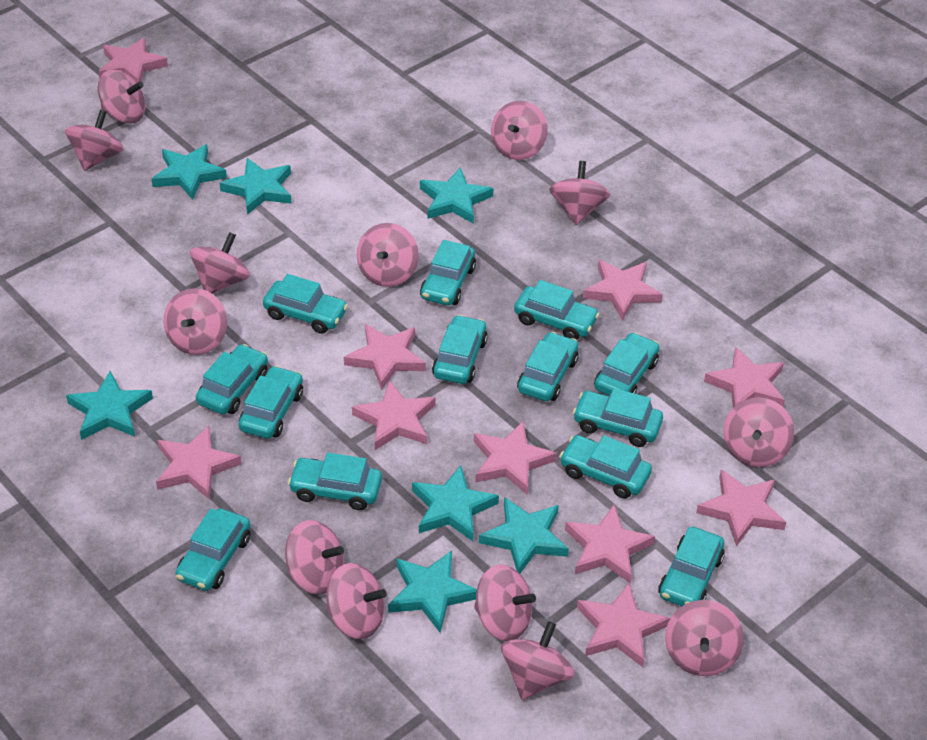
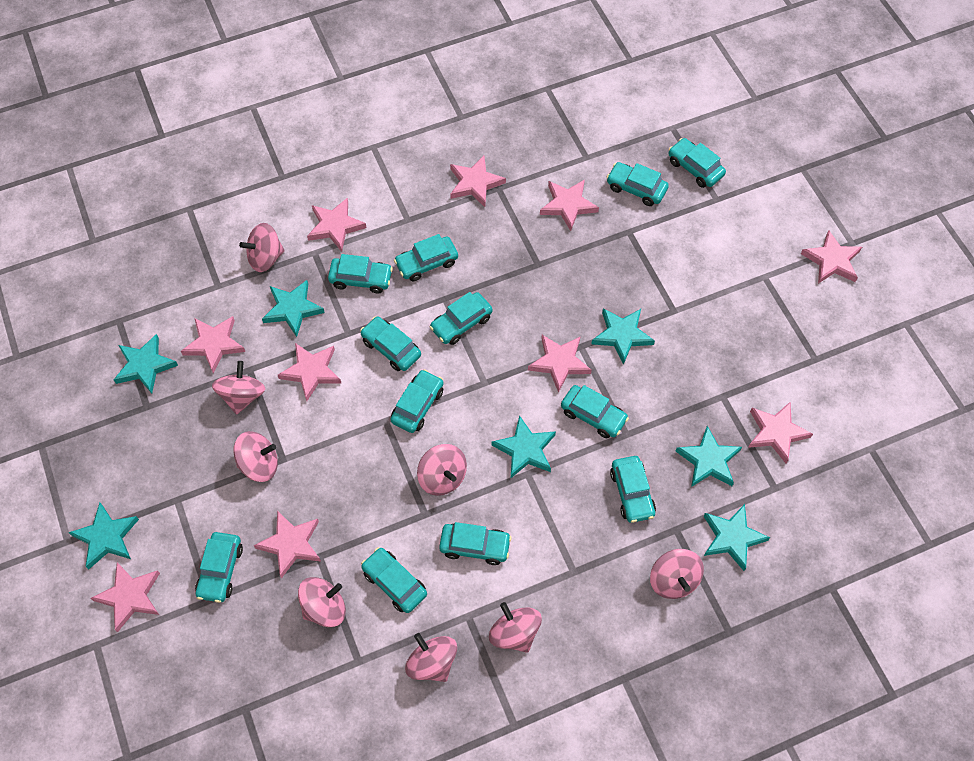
pink spinning top: [65,110,123,171] [98,69,146,124] [163,288,227,355] [190,232,250,294] [285,520,344,595] [326,563,387,639] [357,223,419,287] [474,564,536,641] [491,101,548,160] [501,621,575,700] [549,161,610,225] [665,600,744,676] [723,397,794,467] = 13 -> [212,361,265,414] [233,431,278,482] [239,223,285,272] [298,577,346,627] [405,633,457,682] [417,444,467,496] [489,602,542,653] [650,549,704,599] = 8
turquoise car: [175,508,250,591] [196,344,268,414] [239,366,303,439] [263,274,348,334] [288,452,382,510] [420,240,476,305] [432,315,488,384] [514,280,600,340] [517,332,579,401] [560,435,652,499] [573,388,663,447] [594,332,659,396] [658,527,725,606] = 13 -> [195,532,243,603] [328,254,393,294] [360,316,421,371] [361,547,427,613] [391,369,444,433] [394,234,458,281] [430,292,493,345] [439,522,512,565] [561,385,629,438] [606,162,669,206] [610,456,656,523] [668,138,726,188] = 12

